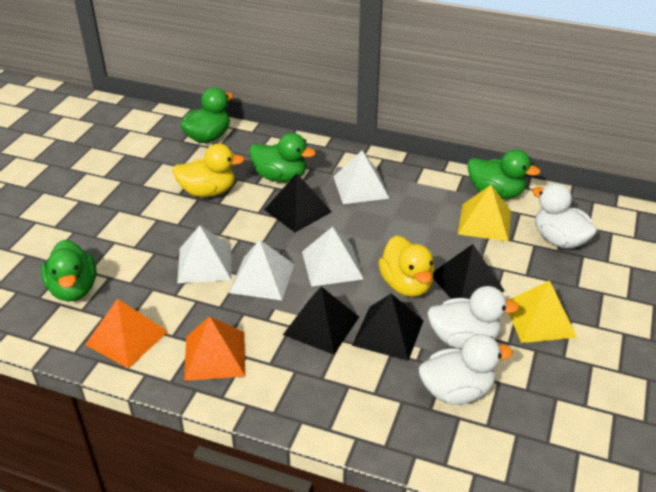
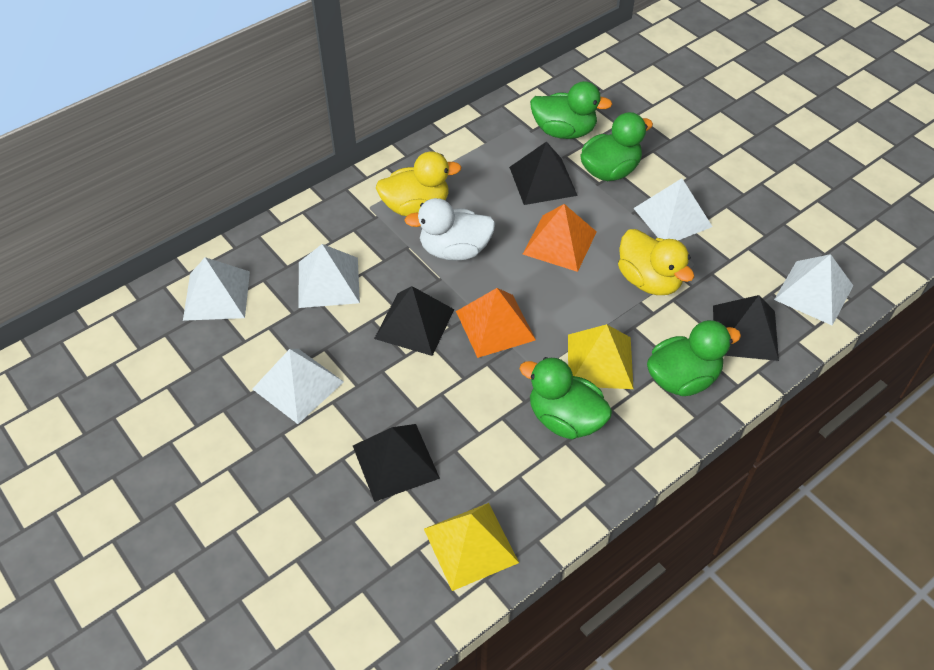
white duck: [419,334,513,405] [427,286,519,349] [532,183,597,249] = 3 -> [404,198,495,260] = 1
white pyramid: [177,225,231,283] [229,239,294,300] [302,227,364,287] [334,151,390,204] = 4 -> [183,257,250,321] [253,349,344,424] [299,244,360,308] [633,178,713,240] [774,254,853,326] = 5

